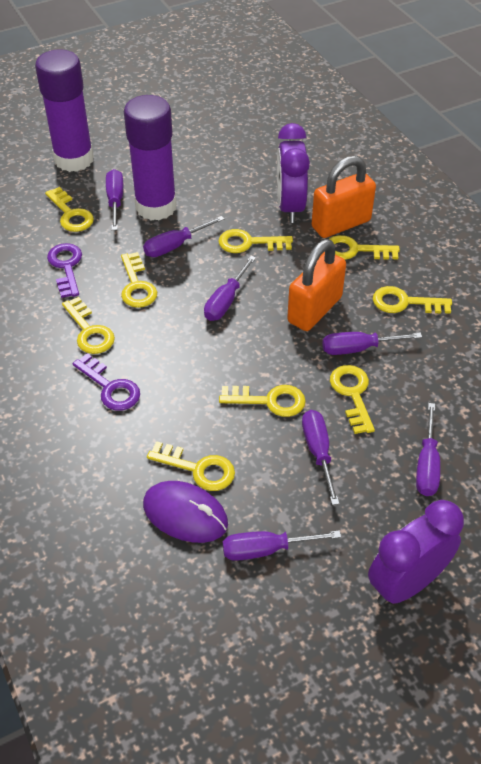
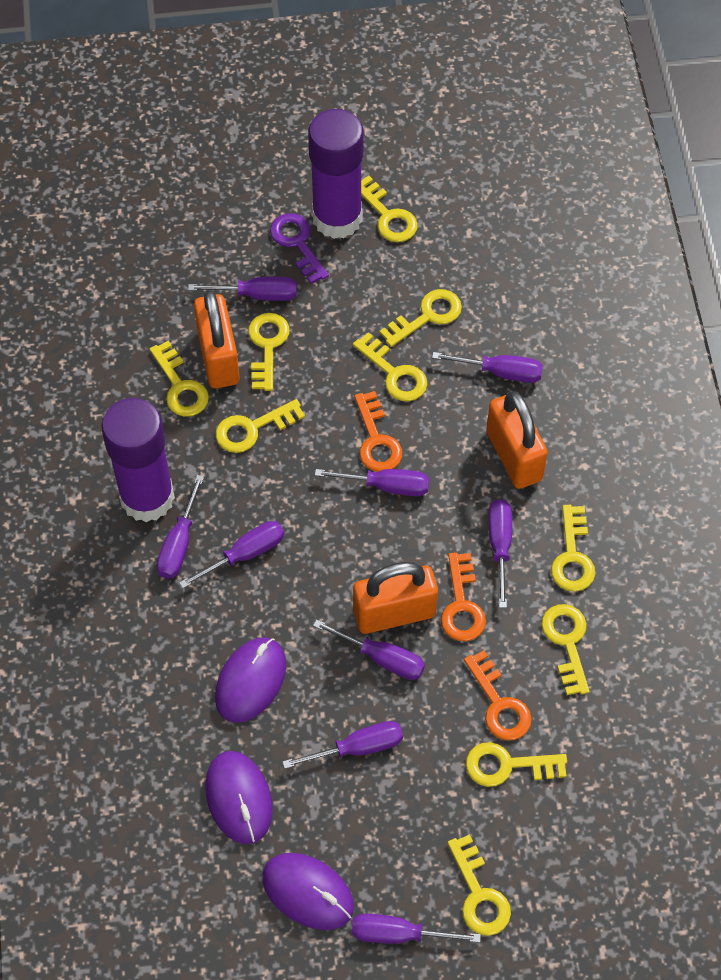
orange key: none = 0 -> [355,391,402,472] [441,552,486,641] [464,650,532,740] = 3
orange padlock: [287,239,346,331] [311,156,376,238] = 2 -> [194,290,240,388] [353,562,438,634] [486,391,548,489] = 3
purple clock: [277,123,310,223] [368,500,464,605] = 2 -> none = 0
purple key: [47,243,82,298] [72,353,140,411] = 2 -> [270,213,329,284] = 1
purple mouse: [143,481,228,543] = 1 -> [205,751,273,844] [215,637,286,723] [262,853,354,930] = 3
purple screwdriver: [106,169,123,230] [143,216,224,257] [204,256,256,321] [223,530,341,561] [302,410,340,505] [322,332,422,355] [416,403,440,496] = 7 -> [157,475,204,579] [179,521,284,588] [188,277,297,301] [282,721,403,769] [313,619,425,680] [315,469,429,496] [352,914,481,944] [432,352,543,383] [488,499,512,608] = 9
yellow key: [45,187,94,232] [62,297,115,354] [121,252,157,308] [147,441,235,491] [218,229,293,253] [219,385,306,417] [329,235,400,260] [330,365,375,434] [373,286,452,314] = 9 -> [150,341,209,417] [216,399,305,453] [248,313,290,391] [353,332,427,401] [361,176,417,242] [380,289,462,347] [447,834,511,936] [466,742,567,787] [542,604,589,695] [551,505,595,592] = 10

